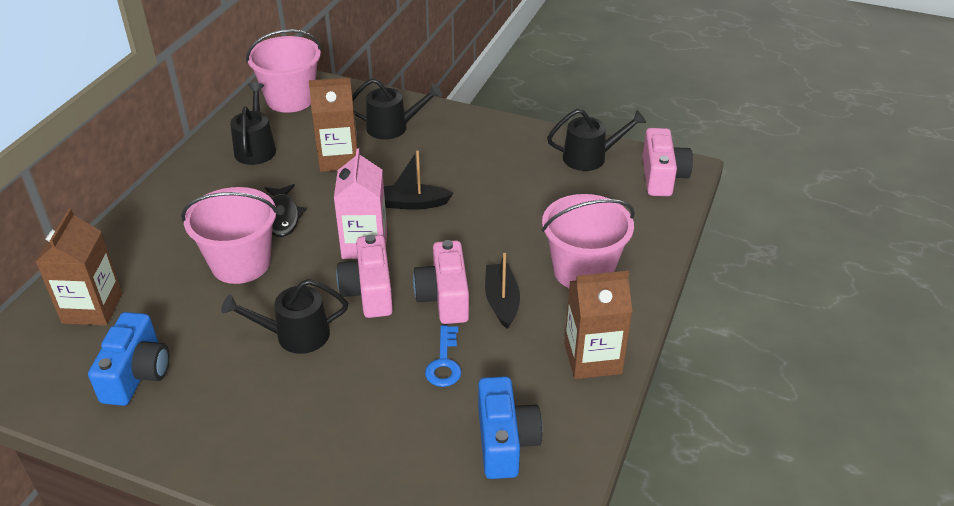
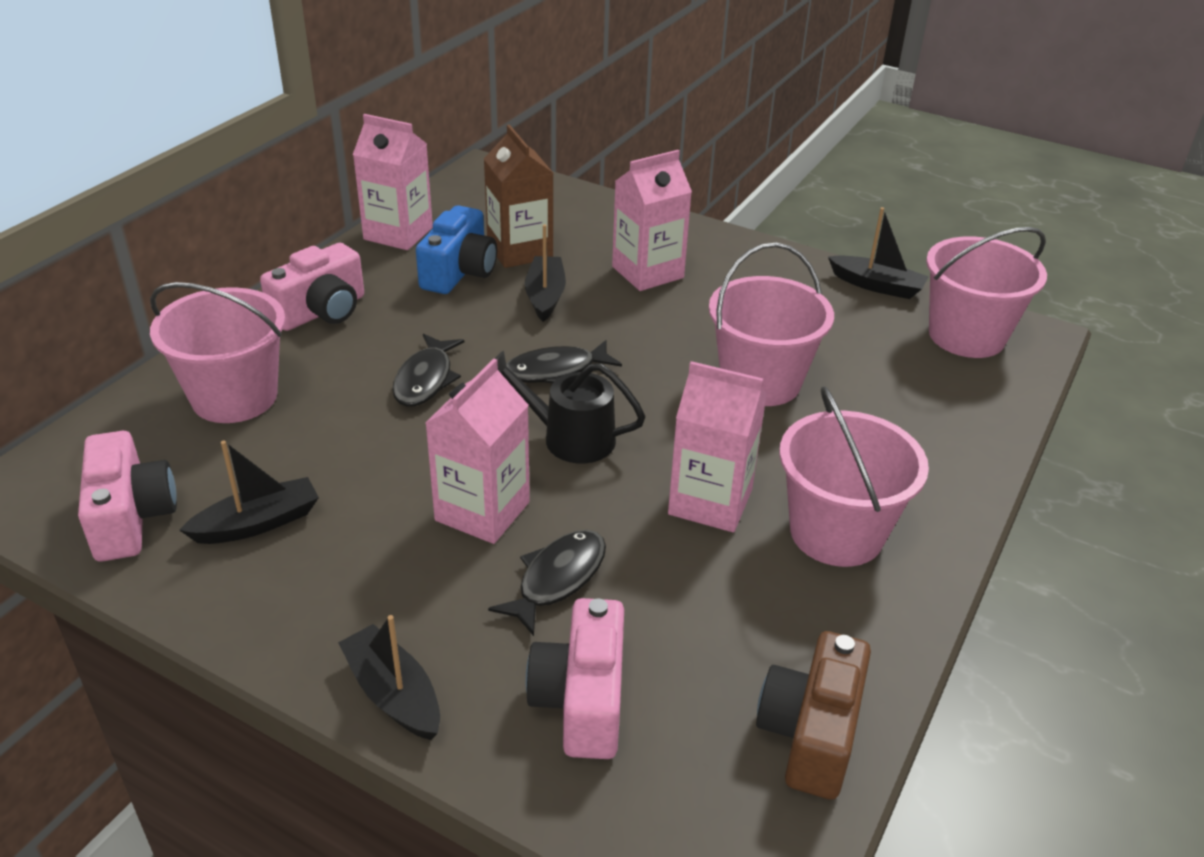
black boat: [384,150,453,210] [485,253,520,329] = 2 -> [179,440,319,544] [338,615,440,740] [525,224,566,322] [828,207,929,299] = 4
black fish: [265,184,306,237] = 1 -> [392,334,464,407] [488,530,606,636] [506,340,622,383] = 3
black watering can: [221,279,348,354] [230,82,276,165] [352,79,442,140] [547,109,646,171] = 4 -> [494,351,646,464] = 1
blue camera: [88,312,170,406] [478,376,543,479] = 2 -> [416,205,497,294] = 1
blue key: [425,325,461,387] = 1 -> none = 0
brown camera: none = 0 -> [756,631,871,800] = 1
brown carton: [35,209,122,326] [309,78,358,172] [564,271,632,379] = 3 -> [484,124,553,268] = 1
pink bucket: [181,187,278,284] [246,29,321,113] [542,194,635,288] = 3 -> [150,282,285,423] [709,242,834,406] [779,386,929,567] [926,227,1047,358] = 4
pink carton: [334,148,387,259] = 1 -> [353,114,433,250] [425,359,530,544] [612,150,692,291] [668,361,767,532] = 4

